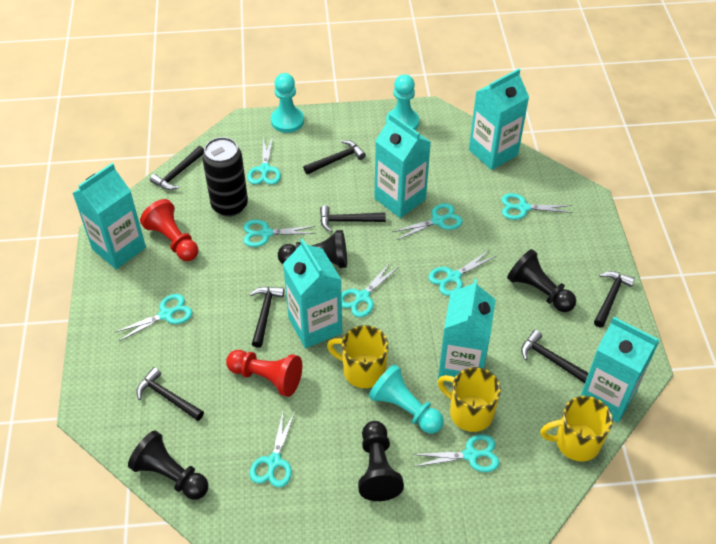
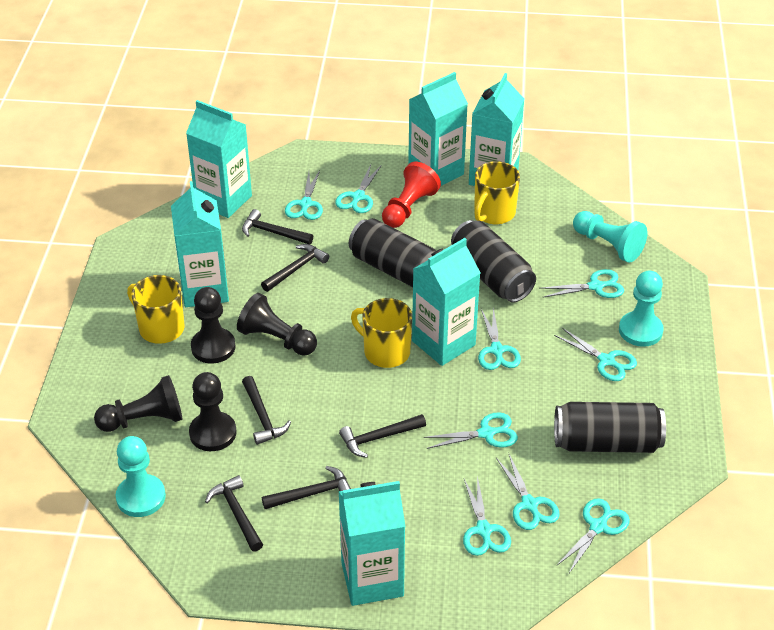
black can: [202,137,248,217] = 1 -> [349,218,436,287] [451,220,536,303] [554,402,666,453] = 3
black hammer: [136,367,204,421] [150,146,204,190] [250,287,285,348] [303,140,366,175] [320,205,386,232] [521,330,589,383] [594,271,635,328] = 7 -> [205,475,263,552] [242,209,313,244] [242,376,291,445] [261,244,329,292] [262,466,351,509] [339,414,426,458] = 6
red pawn: [140,199,198,261] [226,350,302,397] = 2 -> [382,162,441,228] = 1

